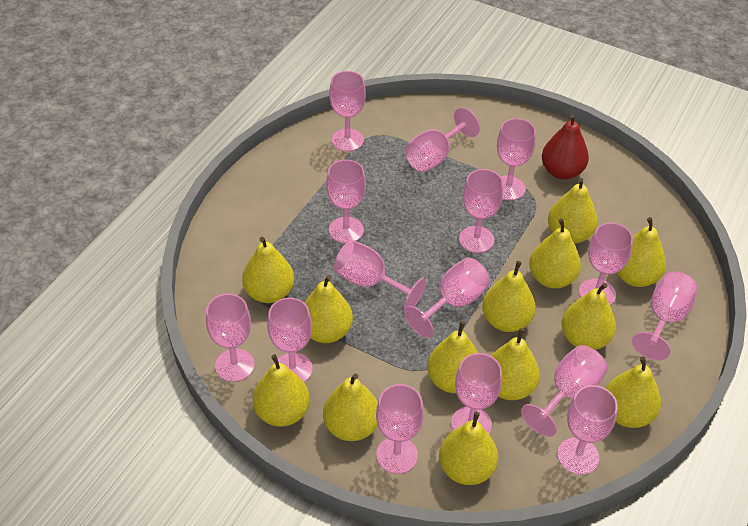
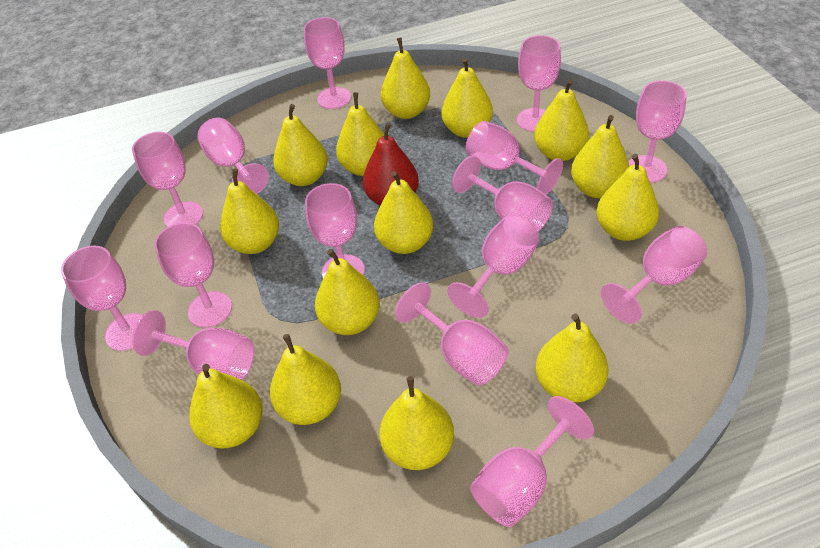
yellow pear: [242,237,294,303] [253,354,310,427] [305,275,353,343] [323,374,378,441] [427,321,478,393] [439,412,498,485] [482,261,536,332] [491,328,540,400] [529,219,581,288] [548,178,598,244] [562,283,616,350] [606,356,661,428] [617,217,666,287] = 13 -> [189,364,263,449] [220,169,279,254] [270,334,341,425] [273,104,328,186] [315,249,380,335] [336,92,384,176] [374,171,433,254] [380,376,454,470] [381,38,430,119] [442,58,493,138] [534,79,589,161] [536,314,608,403] [571,115,629,198] [597,154,659,241] = 14

